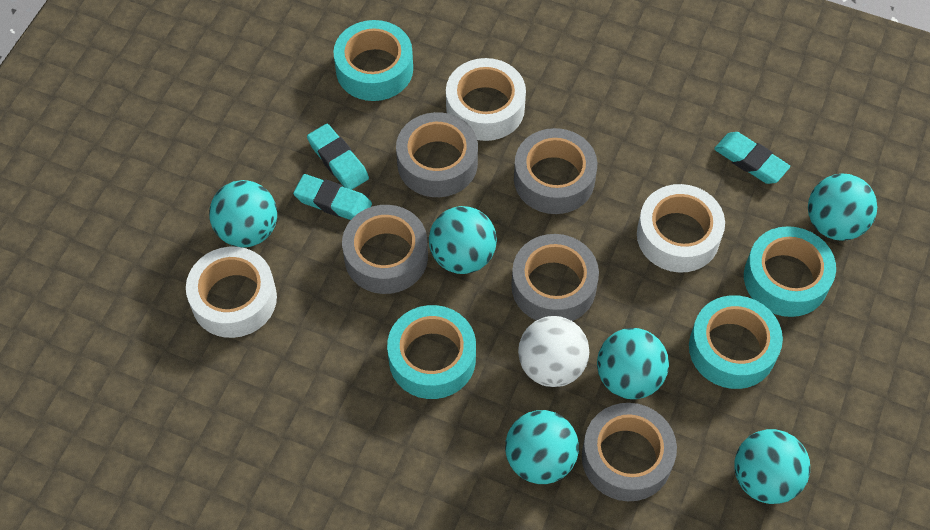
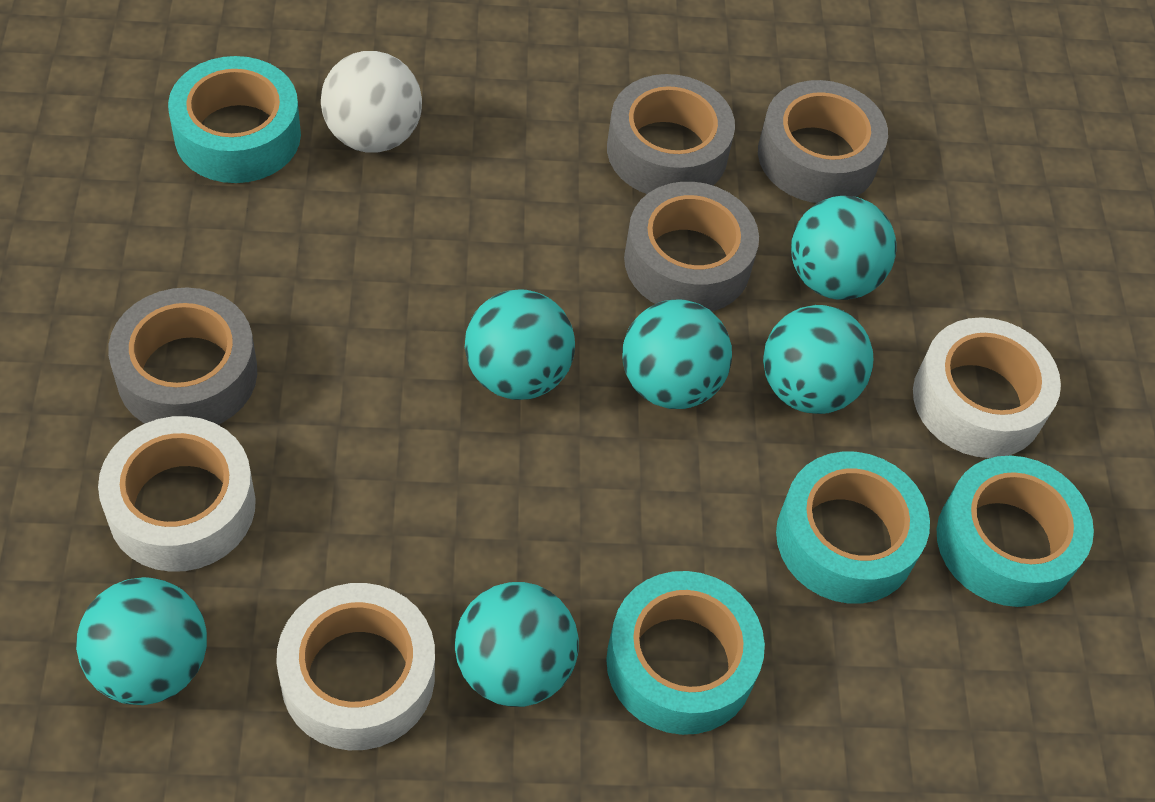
grey tape: [342,205,428,294] [396,112,478,197] [511,234,599,321] [514,128,597,214] [582,403,677,501] = 5 -> [108,288,257,425] [607,74,735,194] [624,182,759,312] [758,80,888,203] = 4
turquoise eraser: [293,174,372,220] [307,124,369,190] [714,132,790,184] = 3 -> none = 0

